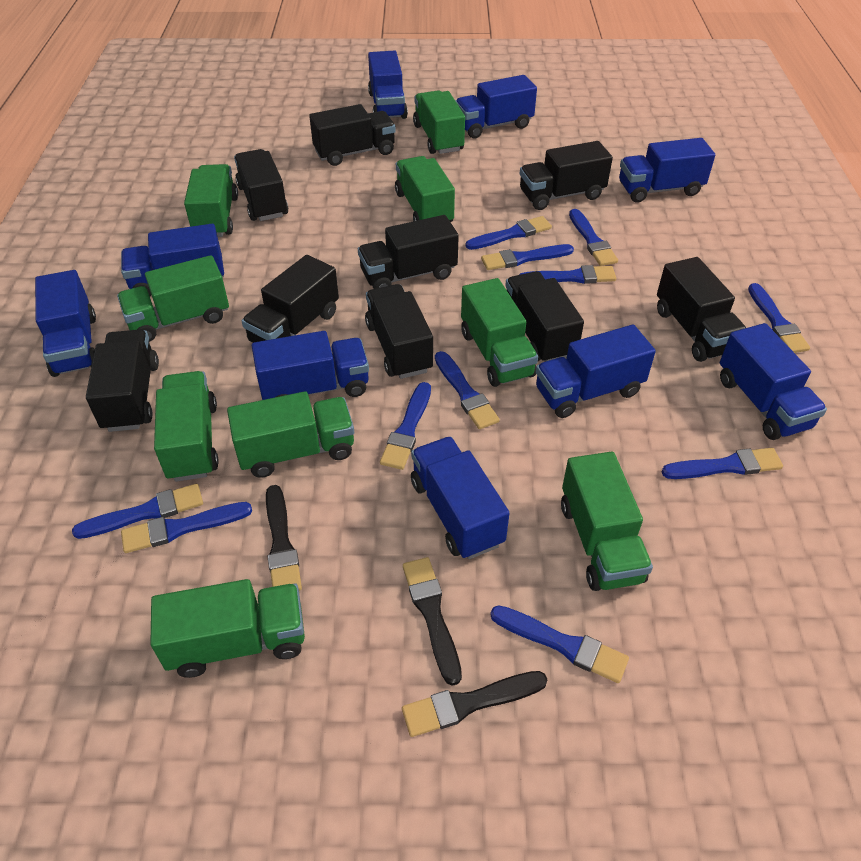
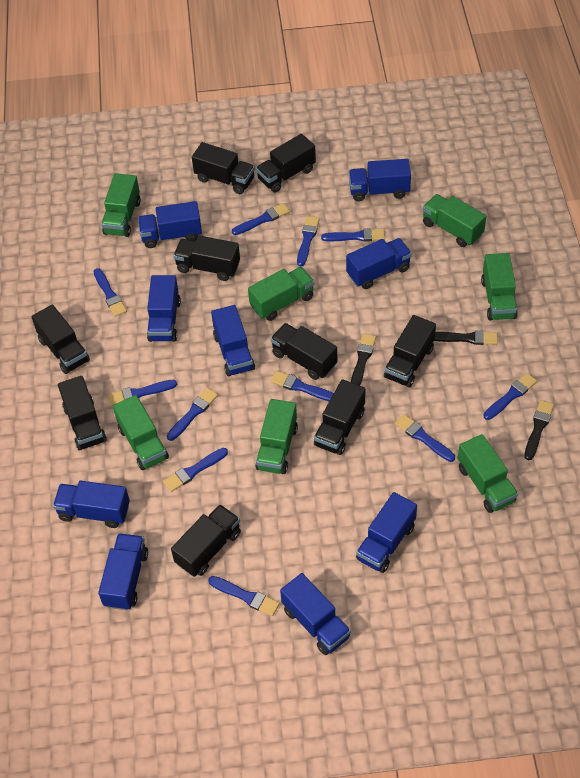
green truck: [117,255,229,342] [150,579,305,678] [154,371,219,482] [184,164,238,237] [227,391,354,478] [395,156,455,222] [413,91,465,154] [461,278,538,387] [561,452,653,591] = 9 -> [101,173,141,237] [113,395,169,470] [248,267,314,321] [255,399,298,474] [422,194,486,247] [458,434,518,513] [481,253,518,321] = 7

